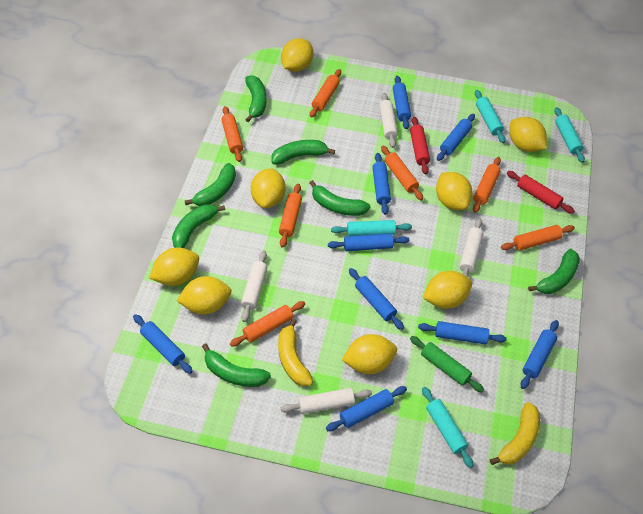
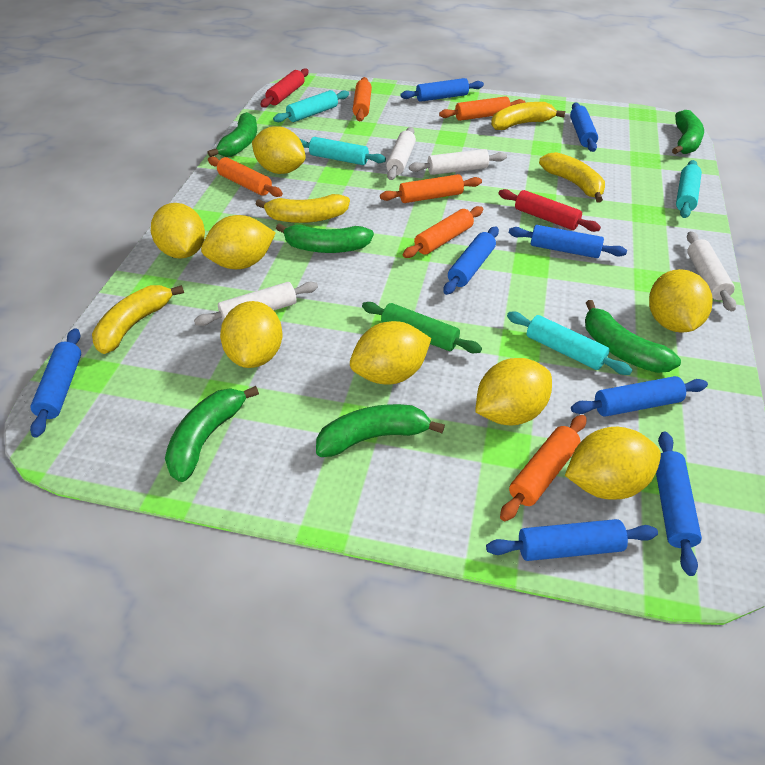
blue rolling pin: [133,314,193,374] [326,386,407,431] [328,233,409,251] [349,268,404,330] [372,153,391,215] [393,76,411,129] [418,321,507,345] [437,114,475,161] [521,320,559,389] = 9 -> [30,328,81,438] [400,78,484,102] [443,226,499,295] [486,519,658,561] [509,225,627,258] [570,103,598,152] [571,376,708,417] [656,432,702,576] = 8
green banana: [172,204,225,248] [185,163,236,206] [202,343,271,387] [245,75,267,122] [272,140,335,165] [309,180,370,216] [528,249,580,294] = 7 -> [165,386,259,482] [208,112,257,157] [276,223,374,253] [316,404,445,457] [585,300,681,373] [672,110,704,154] = 6
orange rolling pin: [221,106,243,162] [230,301,305,347] [279,183,302,248] [310,69,341,117] [381,146,423,200] [473,157,501,213] [501,225,575,250] = 7 -> [208,157,283,197] [353,77,372,121] [380,174,482,203] [403,206,483,258] [439,96,526,121] [500,415,586,521] = 6
yellow banana: [278,319,313,386] [490,402,540,465] = 2 -> [92,285,184,354] [256,194,350,223] [491,102,565,130] [539,152,605,203] = 4

